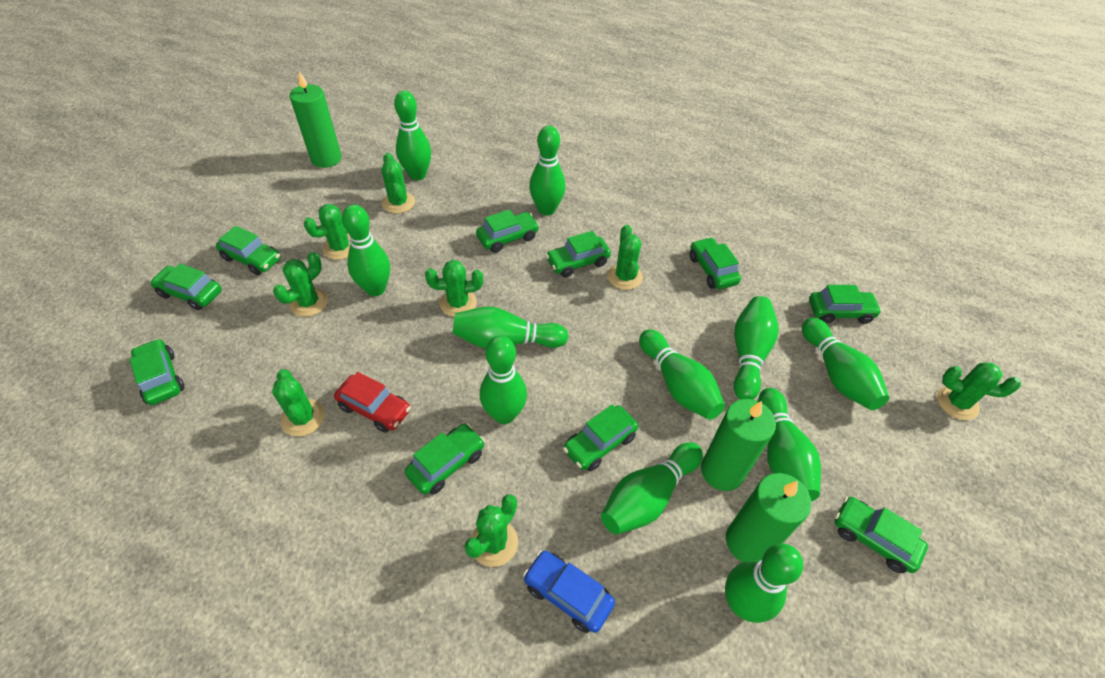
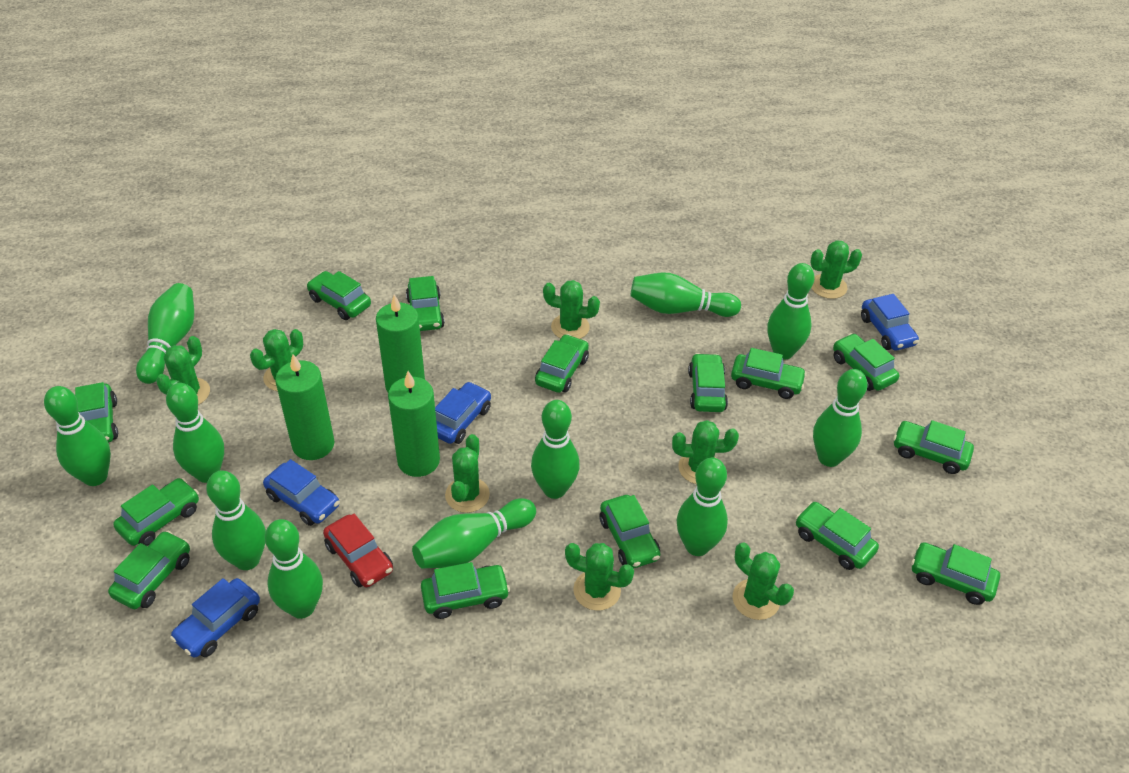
blue car: [523,550,615,633] = 1 -> [170,578,260,657] [263,459,340,526] [435,382,491,444] [861,294,919,350] = 4
green car: [130,339,184,405] [150,264,222,310] [216,226,281,275] [405,423,485,495] [476,209,540,253] [546,231,611,277] [563,405,638,471] [690,237,741,289] [809,285,882,324] [835,497,928,573] = 10 -> [75,382,118,443] [108,531,190,609] [113,478,199,546] [306,271,371,320] [406,276,445,331] [421,562,510,619] [535,334,589,393] [600,495,660,568] [688,353,728,412] [731,348,807,399] [796,501,879,570] [833,333,899,391] [893,420,974,474] [911,542,1000,605] = 14

